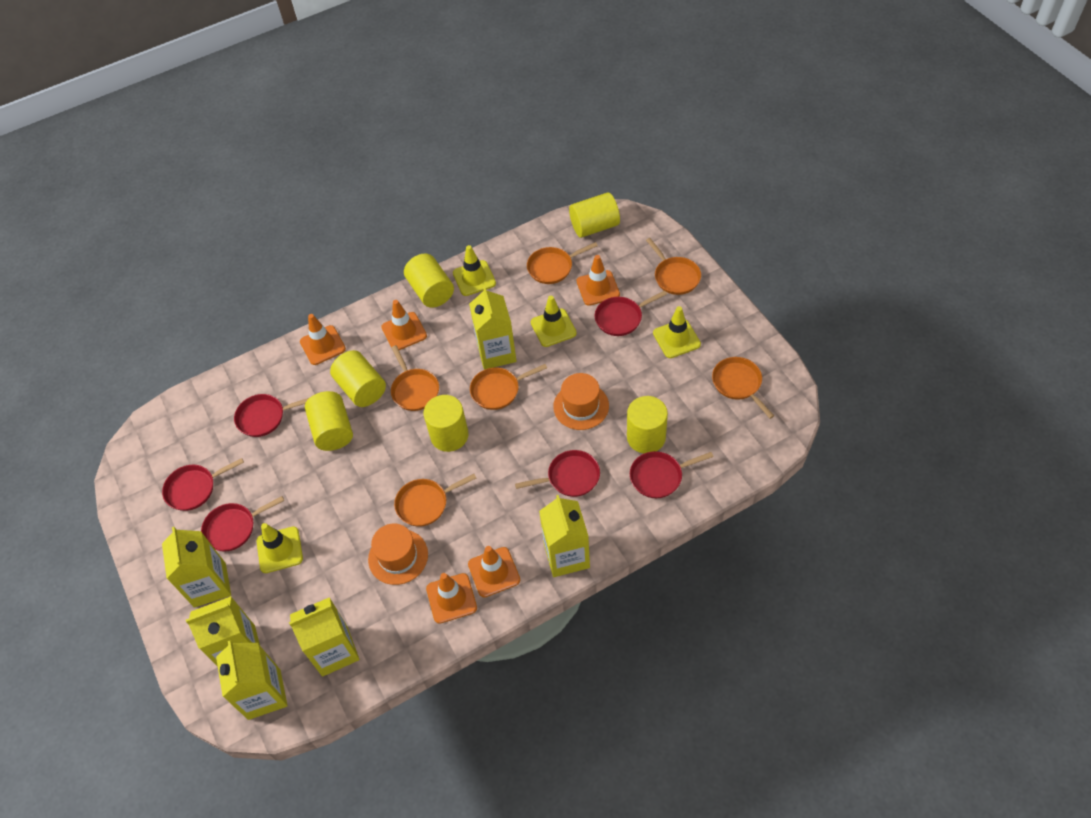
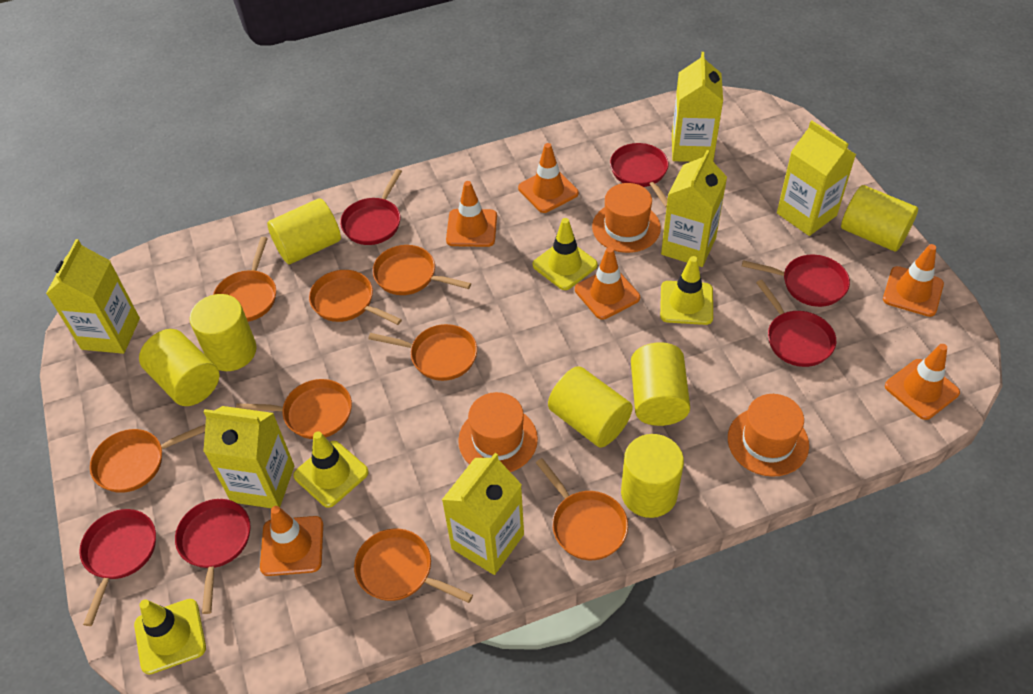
orange hat: [368,524,428,585] [553,373,609,430] = 2 -> [458,392,538,472] [592,183,661,253] [728,394,809,477] = 3
orange pan: [391,345,439,411] [394,474,477,527] [470,364,547,410] [527,242,598,284] [646,238,701,295] [712,357,774,419] = 6 -> [90,424,205,493] [213,237,276,322] [236,379,352,439] [309,270,402,325] [354,529,473,603] [368,324,477,381] [372,245,471,295] [536,458,628,560] = 8
orange traffic cone: [300,314,346,365] [381,300,427,350] [426,573,477,624] [468,546,520,597] [577,255,620,306] = 5 -> [260,506,323,576] [446,181,497,247] [518,143,579,213] [575,247,640,320] [883,244,944,317] [885,344,960,420] = 6
yellow cylinder: [305,391,353,451] [330,350,386,407] [404,253,454,308] [423,395,468,452] [569,192,620,238] [627,396,668,453] = 6 -> [139,329,220,406] [189,294,257,371] [267,198,341,264] [548,366,633,447] [621,434,684,518] [631,342,690,426] [841,185,918,252] = 7

